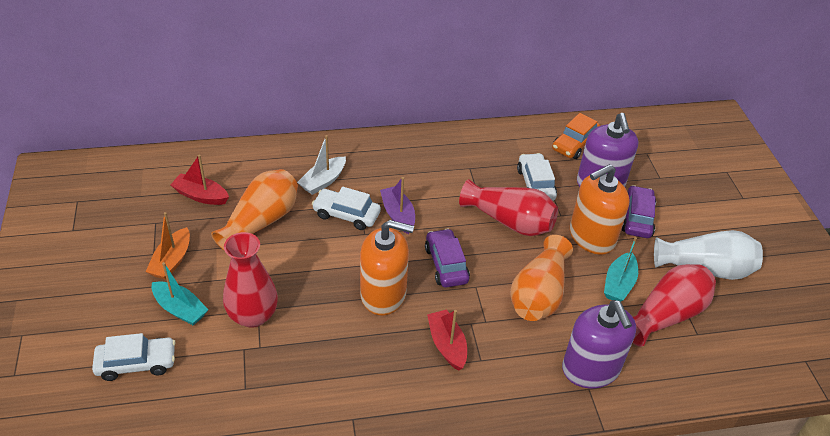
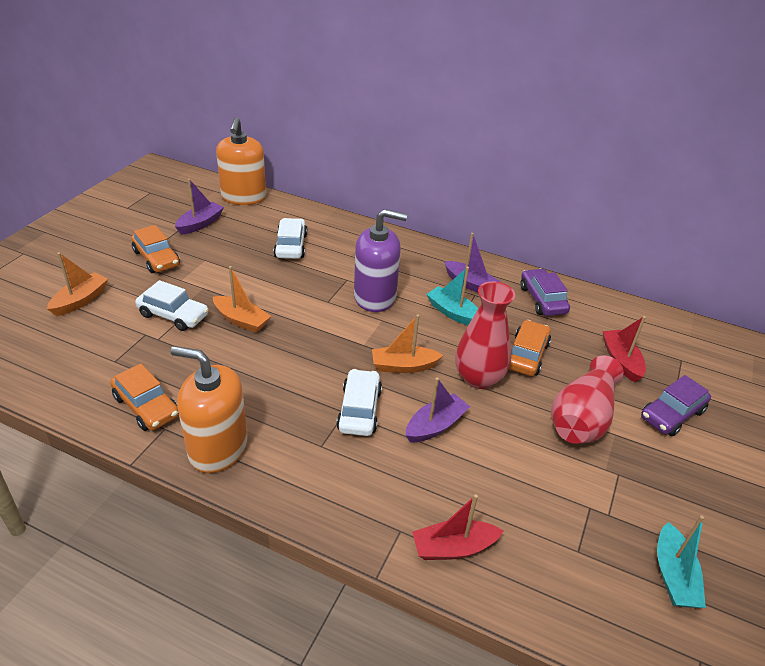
orange boat: [146,212,190,280] = 1 -> [47,252,108,316] [213,266,271,333] [372,314,443,373] = 3
orange car: [552,113,601,159] = 1 -> [110,364,179,431] [131,225,180,273] [509,320,551,376] = 3
orange vase: [211,169,298,250] [510,235,573,321] = 2 -> none = 0
purple boat: [380,177,415,234] = 1 -> [175,179,224,235] [405,377,470,442] [444,233,500,293] = 3
purple soap dispenser: [562,300,636,388] [577,113,638,187] = 2 -> [354,209,407,312] = 1
red vase: [223,232,278,328] [459,179,558,236] [633,264,716,347] = 3 -> [455,281,515,389] [551,355,624,444] = 2
white boat: [297,135,346,195] = 1 -> none = 0
white vase: [654,230,763,280] = 1 -> none = 0

